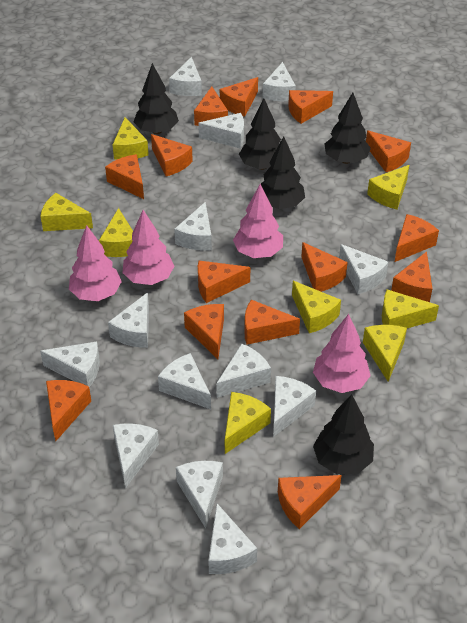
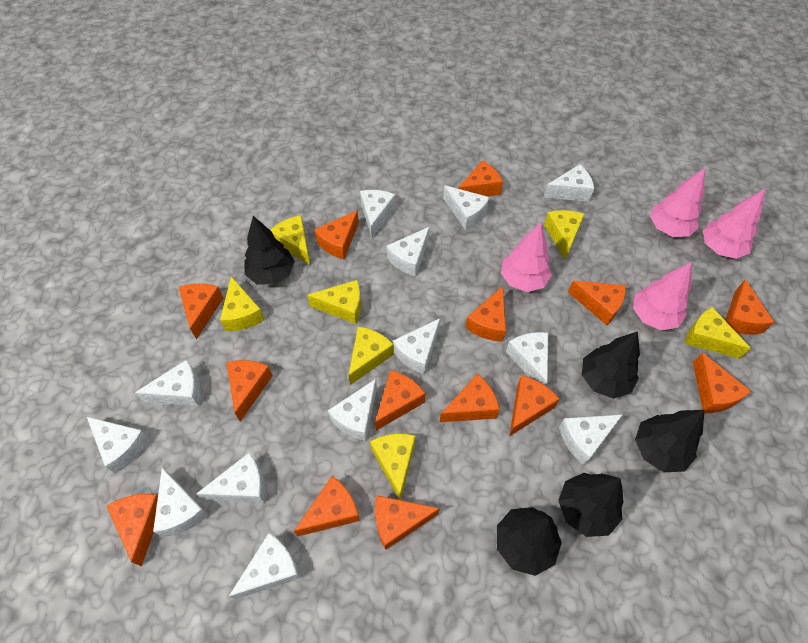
yellow cheese: [40,193,93,231] [99,208,133,257] [112,117,149,160] [225,392,271,454] [292,281,341,333] [363,325,407,382] [367,165,409,209] [382,289,439,328] = 8 -> [220,276,265,331] [270,215,310,265] [307,280,361,324] [348,327,394,385] [370,434,416,500] [544,210,584,260] [685,307,751,359] = 7

